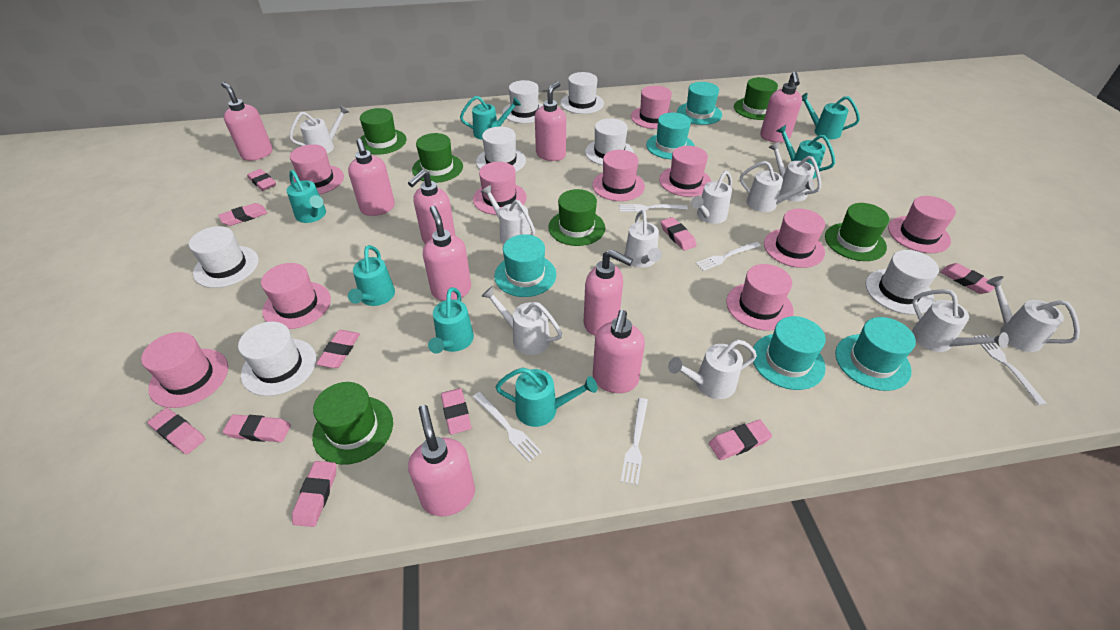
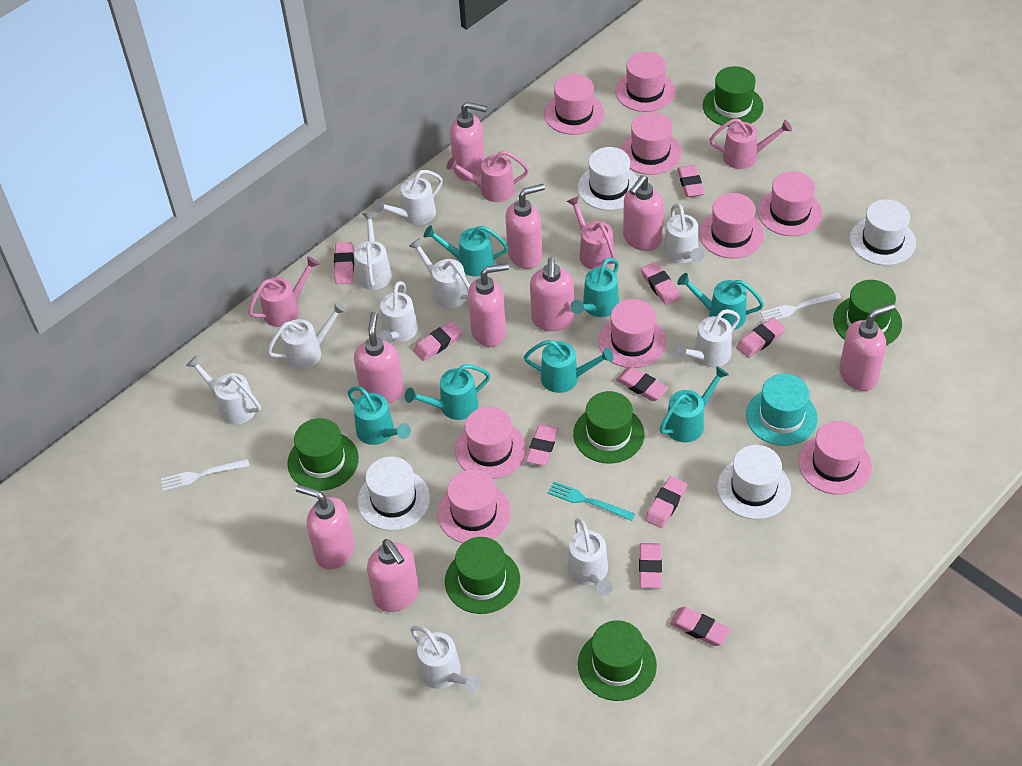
pink hat: [141,332,228,408] [261,263,331,329] [290,144,344,194] [473,162,527,215] [592,150,645,201] [631,85,673,129] [659,146,712,197] [726,264,794,331] [764,209,825,268] [888,196,956,253] = 10 -> [437,470,511,543] [455,407,526,479] [544,74,604,135] [598,299,667,368] [615,52,675,112] [620,112,682,175] [699,193,764,258] [758,171,823,236] [798,421,872,495] = 9
pink watering can: none = 0 -> [248,256,319,327] [447,151,529,202] [566,196,616,269] [710,118,792,169] = 4
turquoise fork: none = 0 -> [548,481,635,521] = 1
turquoise hat: [494,234,556,297] [646,113,695,160] [677,82,722,125] [753,316,826,390] [835,317,916,391] = 5 -> [746,374,818,446] = 1
white fork: [473,392,542,462] [619,204,688,212] [621,398,648,486] [696,242,761,271] [974,334,1047,405] = 5 -> [161,459,249,491] [760,292,841,322] = 2
white hat: [189,226,259,288] [238,322,316,396] [476,127,526,172] [502,80,544,123] [560,72,604,114] [585,118,634,165] [865,250,939,315] = 7 -> [357,457,430,531] [578,147,638,210] [717,445,791,519] [850,199,916,265] = 4

